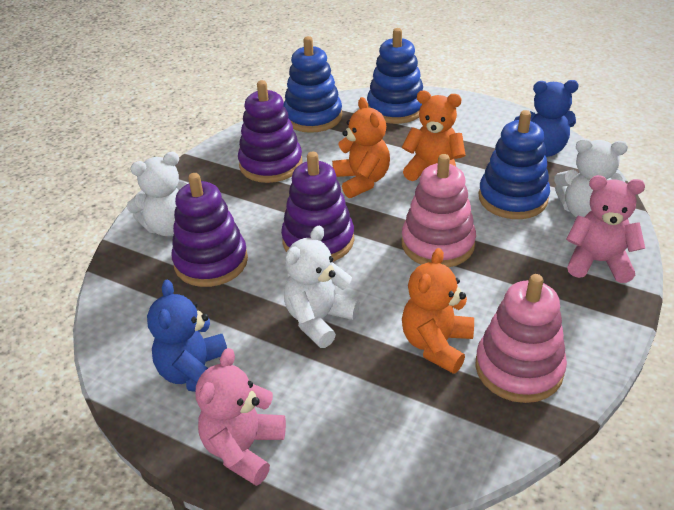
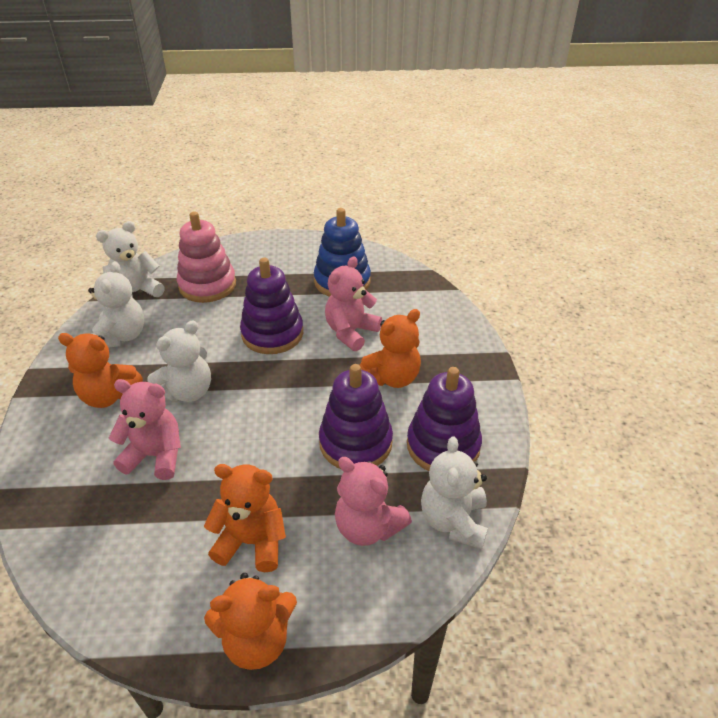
blue stacking toy: [283,36,342,133] [367,28,423,124] [479,110,550,219] = 3 -> [314,208,371,297] = 1
blue teddy bear: [147,280,227,392] [514,80,579,157] = 2 -> none = 0
orange teddy bear: [332,97,390,198] [402,91,466,181] [402,248,474,374] = 3 -> [58,333,143,408] [204,464,286,572] [204,573,297,670] [360,309,421,388] = 4
pink stacking toy: [402,154,476,268] [475,274,567,403] = 2 -> [177,211,236,303] = 1
pink teddy bear: [196,348,286,486] [566,175,645,283] = 2 -> [109,379,181,480] [325,256,382,351] [335,457,412,546] = 3
white teddy bear: [127,152,188,236] [284,226,360,348] [554,138,628,218] = 3 -> [88,261,144,348] [96,221,165,298] [147,321,211,402] [421,436,488,549] = 4

